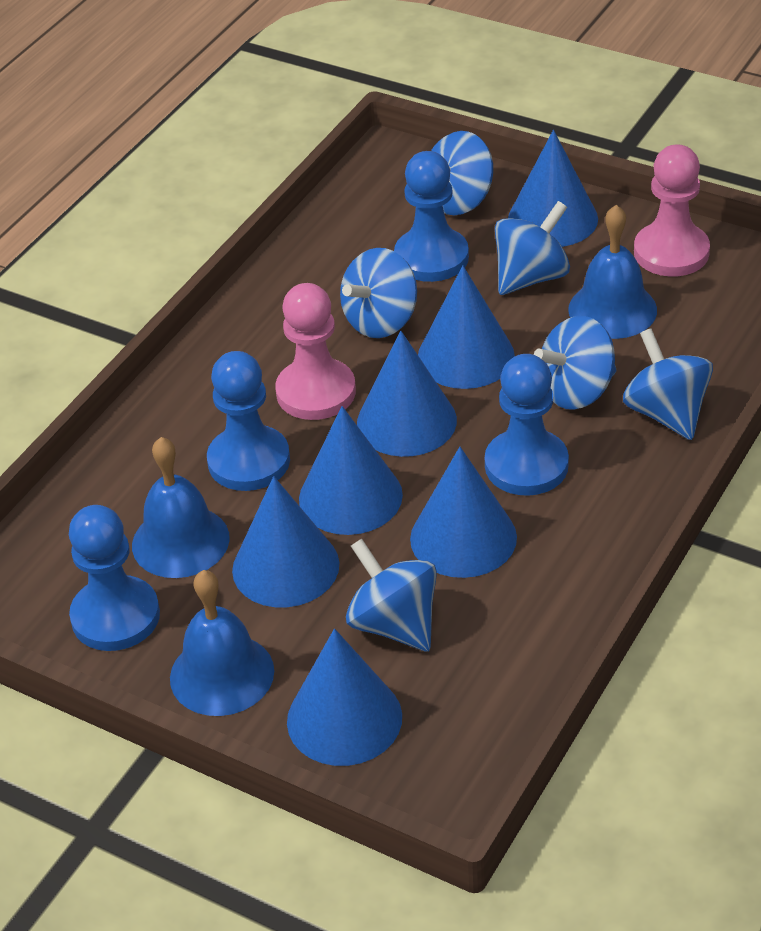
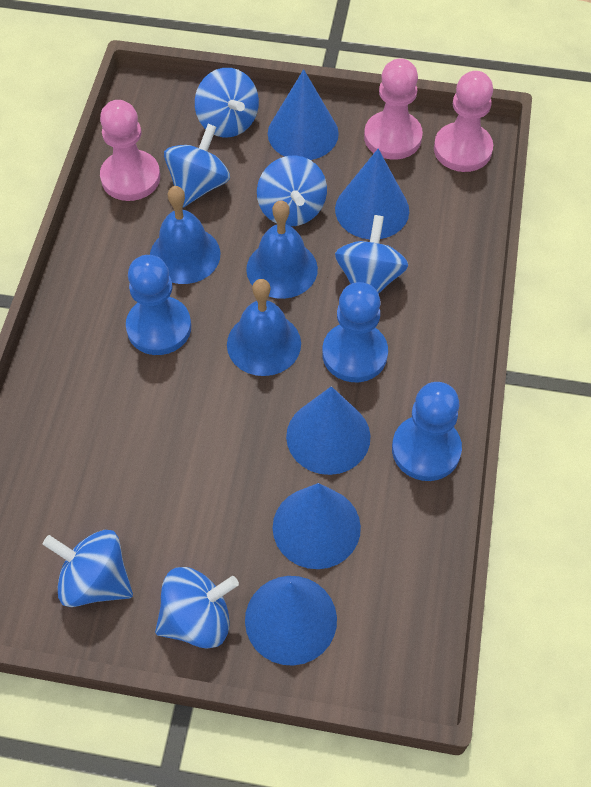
blue cone: [232,476,339,607] [287,629,402,766] [299,406,403,535] [357,331,457,457] [410,447,517,578] [418,265,515,389] [508,130,598,247] = 7 -> [245,576,337,666] [268,69,339,160] [273,483,361,569] [286,386,370,475] [335,149,409,239] = 5
blue pawn: [69,505,160,651] [207,351,290,491] [394,151,469,282] [485,354,569,496] = 4 -> [126,255,191,355] [322,282,388,382] [392,382,462,481] = 3
pink pawn: [275,283,356,420] [634,145,710,276] = 2 -> [100,100,160,201] [364,58,423,160] [434,71,493,172] = 3

